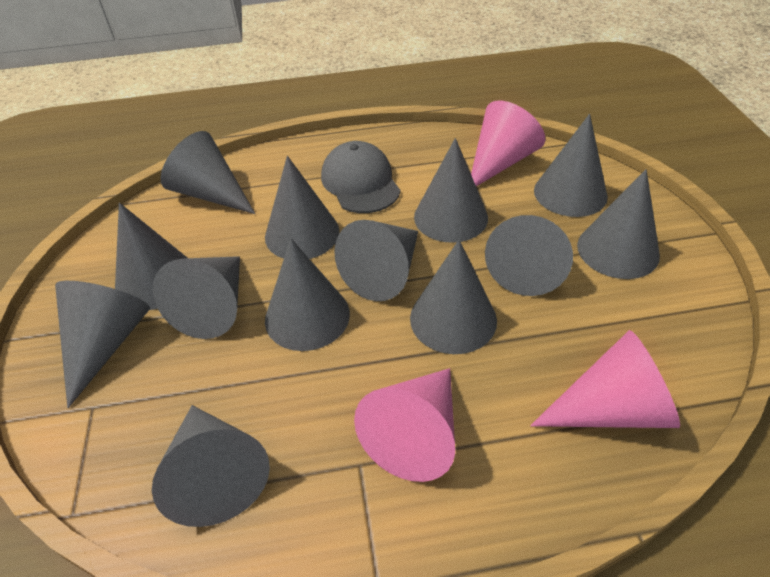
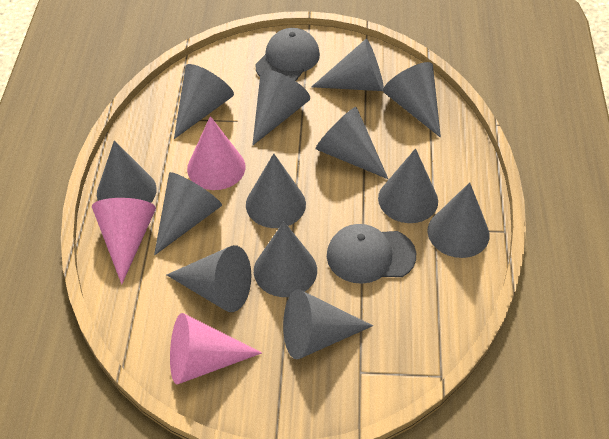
grey cap: [321,141,401,213] = 1 -> [255,28,320,81] [327,224,416,284] = 2

